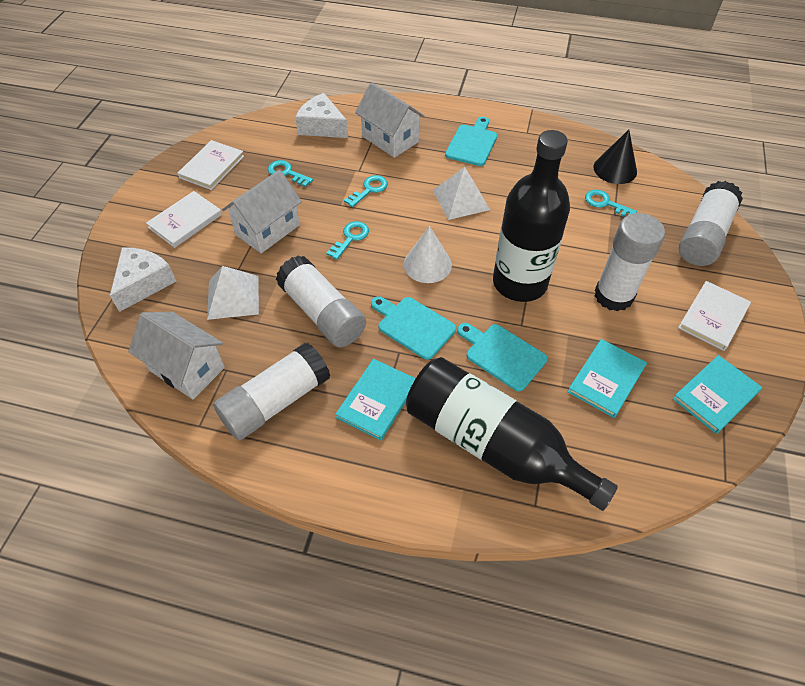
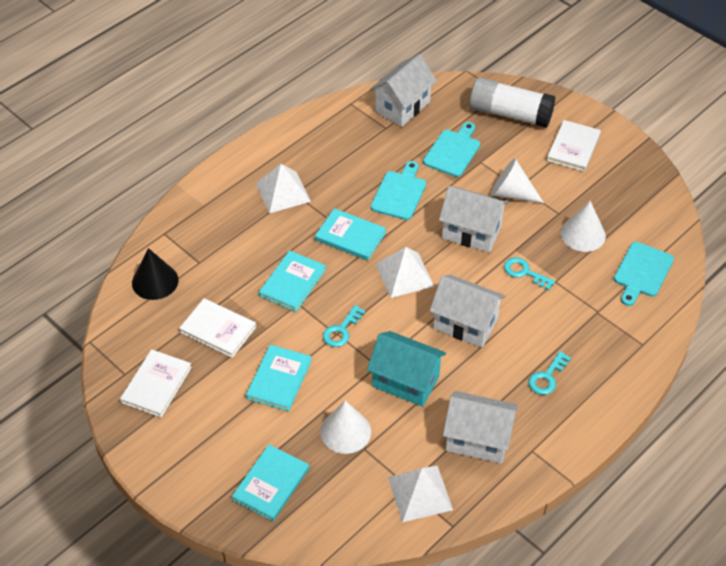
black bottle: [406,357,618,511] [493,130,570,302] = 2 -> none = 0
turquoise book: [336,359,416,440] [568,339,647,418] [673,355,762,434] = 3 -> [232,444,309,521] [246,345,312,411] [259,250,326,312] [315,208,386,261] = 4
turquoise house: none = 0 -> [367,331,446,407] = 1
turquoise key: [268,160,313,187] [326,221,369,260] [344,175,388,207] [585,190,637,217] = 4 -> [323,305,366,347] [504,257,555,290] [529,351,571,395] = 3
white cheese: [110,247,176,312] [295,93,348,138] = 2 -> none = 0
white cone: [404,226,452,283] = 1 -> [320,401,371,454] [491,158,544,203] [560,201,606,252] = 3
white glue stick: [213,342,330,440] [276,255,366,347] [595,213,665,311] [679,181,743,266] = 4 -> [469,77,555,128] = 1
white house: [128,312,225,399] [222,170,302,253] [355,82,425,158] = 3 -> [370,54,437,127] [430,275,506,348] [439,186,509,253] [443,391,518,464] = 4
white pyramid: [207,266,259,320] [433,167,490,220] = 2 -> [256,164,311,213] [376,247,434,298] [388,465,453,523] = 3

